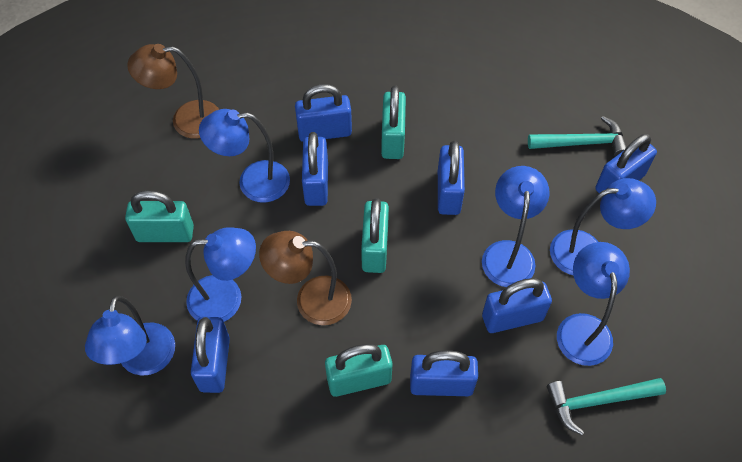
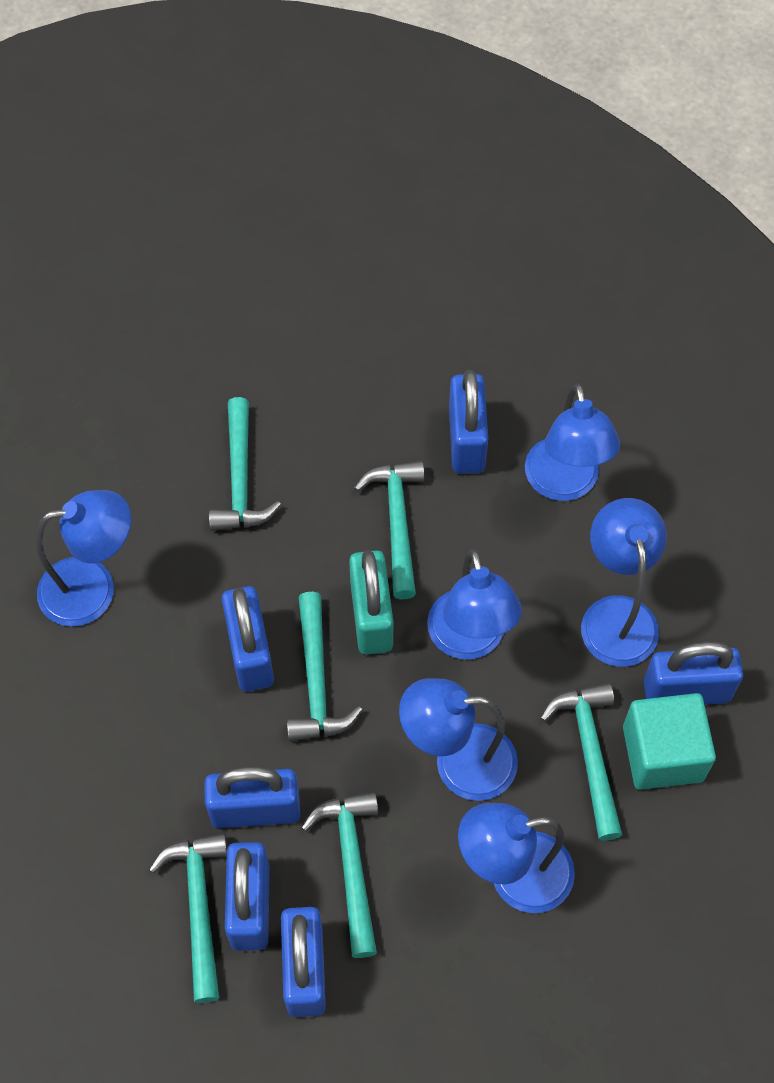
blue padlock: [191,317,230,393] [295,84,352,142] [302,132,328,206] [410,350,478,396] [438,141,465,215] [482,278,552,333] [595,134,657,193] = 7 -> [204,767,300,828] [222,586,274,692] [225,842,270,951] [281,907,326,1017] [449,370,488,474] [644,642,743,705] = 6
brown lamp: [127,44,219,139] [259,231,352,325] = 2 -> none = 0
turquoise cube: none = 0 -> [623,693,716,790] = 1
turquoise hammer: [528,116,627,157] [547,378,666,435] = 2 -> [149,832,228,1003] [209,397,281,531] [287,592,362,742] [301,791,378,958] [354,461,425,600] [540,683,622,841] = 6
turquoise padlock: [125,190,194,242] [325,344,393,397] [361,198,389,273] [381,85,406,159] = 4 -> [349,550,393,654] = 1

